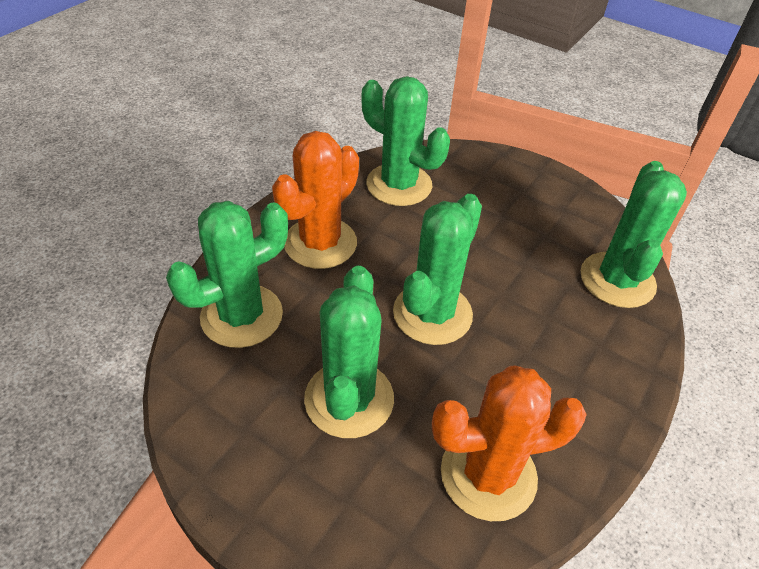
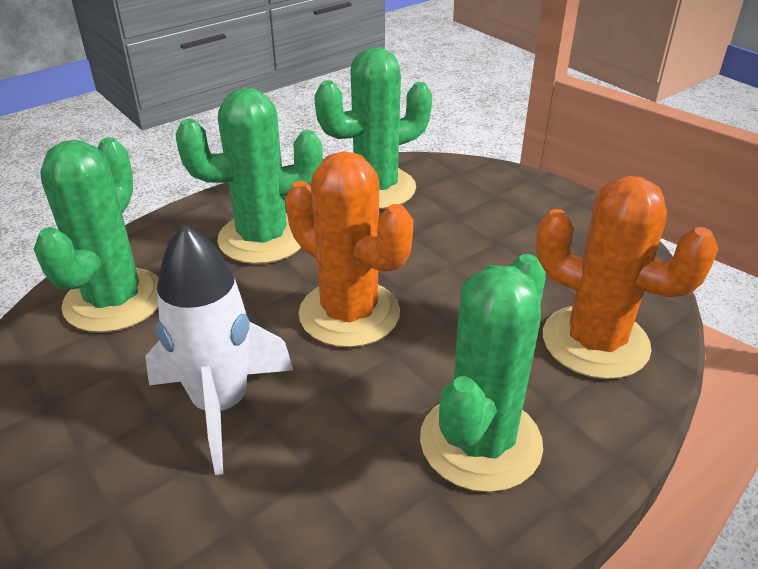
green cactus: [166,201,288,348] [304,266,394,438] [361,76,450,206] [393,194,482,345] [580,161,687,308] = 5 -> [34,137,159,333] [176,88,323,264] [314,47,432,209] [420,254,545,492] = 4
white rocket: none = 0 -> [145,224,293,475] = 1

